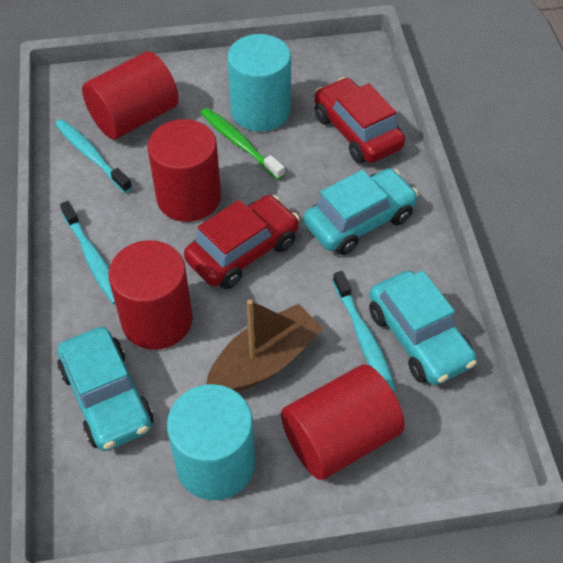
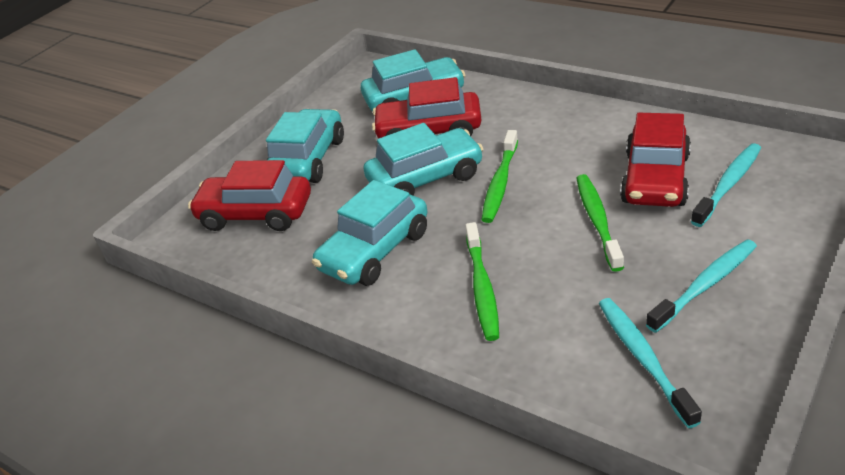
brown boat: [206,299,323,392] = 1 -> none = 0
green toothbrush: [201,108,285,180] = 1 -> [465,222,499,341] [482,130,518,223] [576,174,624,272] = 3
red car: [184,195,300,289] [314,77,405,164] = 2 -> [188,160,311,231] [372,77,481,139] [620,113,691,207] = 3
red cylinder: [82,51,179,139] [108,240,193,350] [147,119,221,222] [281,364,405,480] = 4 -> none = 0
turquoise car: [57,327,153,451] [304,169,419,255] [369,270,477,385] = 3 -> [266,109,344,183] [312,180,427,286] [361,49,465,111] [364,123,483,196] = 4
turquoise cylinder: [167,384,255,500] [227,34,291,132] = 2 -> none = 0

